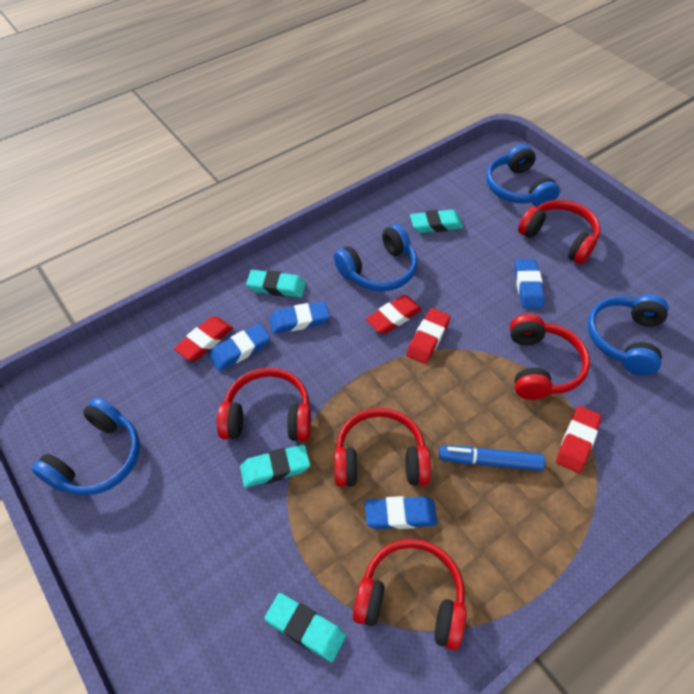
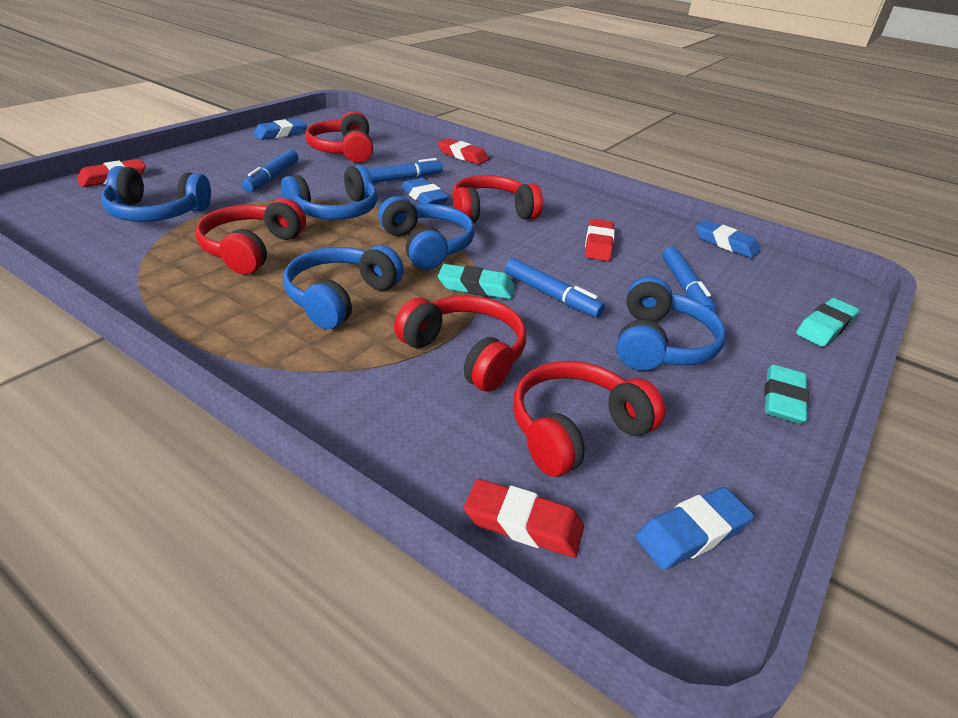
blue headphones: [32,398,140,496] [334,224,417,291] [486,144,560,207] [588,294,668,375] = 4 -> [101,166,211,222] [281,165,378,220] [283,245,404,329] [378,196,475,270] [616,276,726,371] = 5
blue marker: [439,446,545,471] = 1 -> [242,150,298,192] [368,158,443,183] [505,258,605,318] [662,247,716,311] = 4
turquoise eraser: [240,445,310,488] [246,270,306,298] [264,593,346,662] [410,210,463,233] = 4 -> [438,264,515,299] [764,365,809,424] [796,298,859,347] = 3

